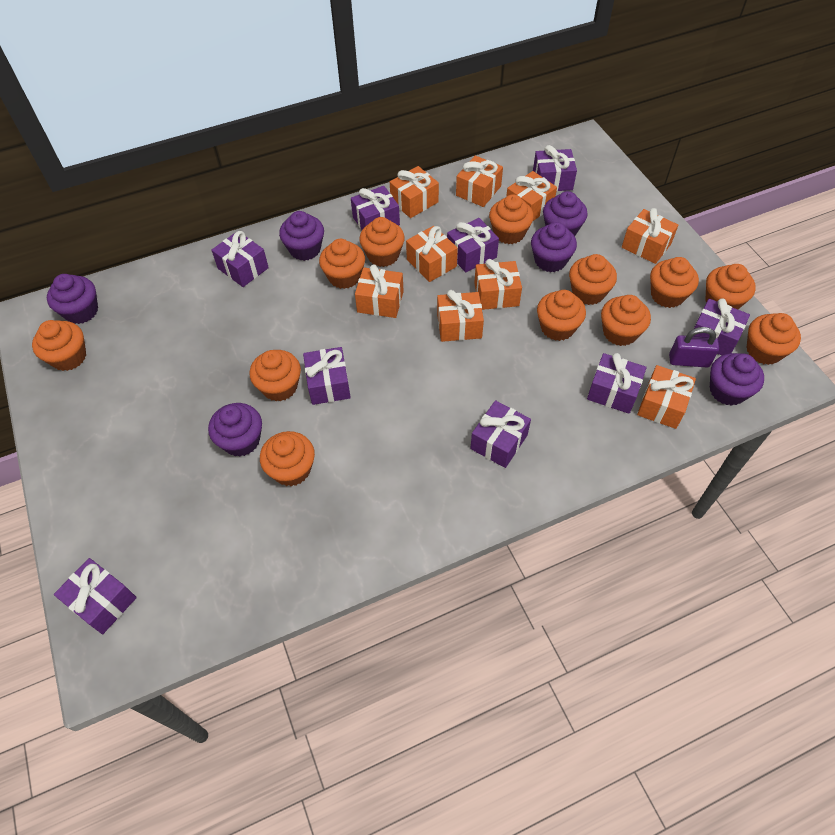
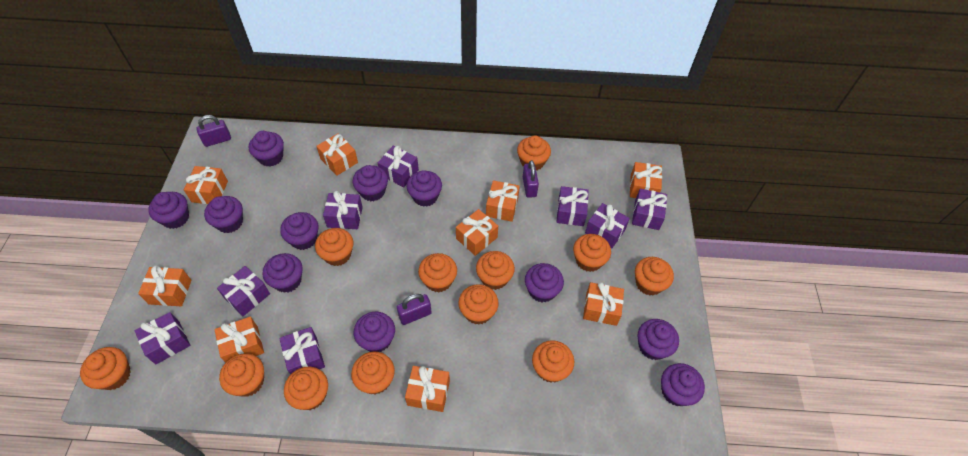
purple cupcake: [47,274,98,324] [208,403,262,457] [279,211,324,261] [531,222,577,272] [543,191,588,236] [710,353,764,406] = 6 -> [148,192,189,229] [204,196,243,233] [249,131,284,166] [263,253,303,293] [280,212,319,250] [352,165,388,201] [354,312,395,352] [407,170,442,207] [525,263,564,302] [638,319,679,360] [661,363,705,406] = 11
purple gift: [54,558,137,634] [211,231,269,287] [303,347,351,405] [351,186,400,230] [447,218,499,272] [470,400,531,468] [533,145,577,191] [587,353,647,414] [693,299,750,355] = 9 -> [135,312,190,364] [217,266,270,316] [279,327,325,375] [323,191,363,229] [378,146,419,187] [557,186,589,226] [585,203,630,249] [632,189,667,230] = 8
purple padlock: [669,327,719,367] = 1 -> [196,115,231,147] [397,294,432,325] [523,160,539,198] = 3

